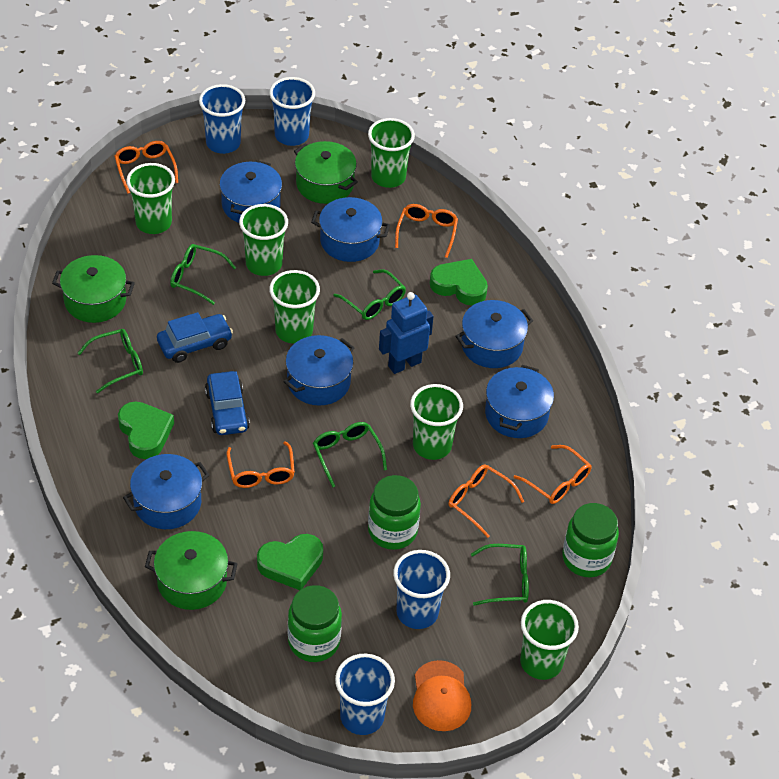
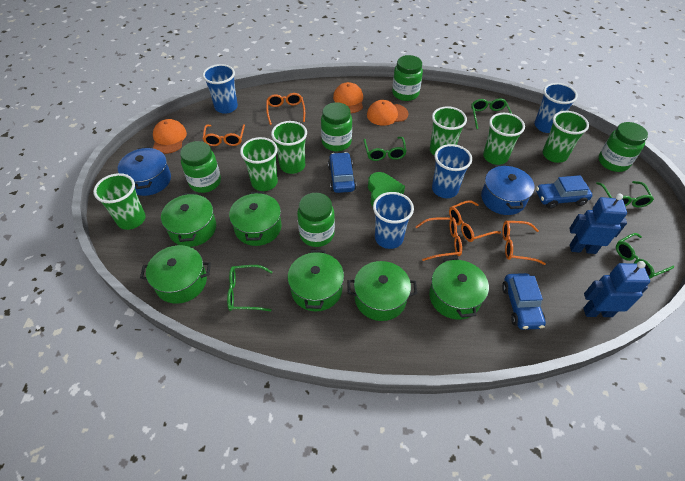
blue car: [157,312,233,363] [205,371,250,435] = 2 -> [328,152,356,193] [502,273,546,330] [536,175,592,209] = 3
blue pot: [123,454,209,529] [219,160,282,223] [284,335,354,406] [311,197,390,262] [456,300,533,368] [485,365,554,438] = 6 -> [118,147,171,196] [481,165,535,215] = 2
blue robot: [379,292,434,374] = 1 -> [569,193,627,254] [583,261,650,317] = 2
green heart: [118,401,174,459] [257,534,323,590] [430,259,488,306] = 3 -> [368,172,405,207] = 1
green jar: [288,585,342,662] [368,475,421,550] [562,503,619,577] = 3 -> [180,141,221,193] [297,193,335,247] [321,102,352,151] [392,55,423,101] [599,122,648,172] = 5
green pot: [52,255,135,323] [145,531,238,610] [294,141,358,204] = 3 -> [140,245,211,304] [161,192,216,247] [229,192,282,246] [288,250,344,311] [347,261,417,321] [429,257,489,320] = 6
orange cap: [413,660,471,731] = 1 -> [153,119,187,154] [333,82,363,113] [367,100,408,126] = 3

